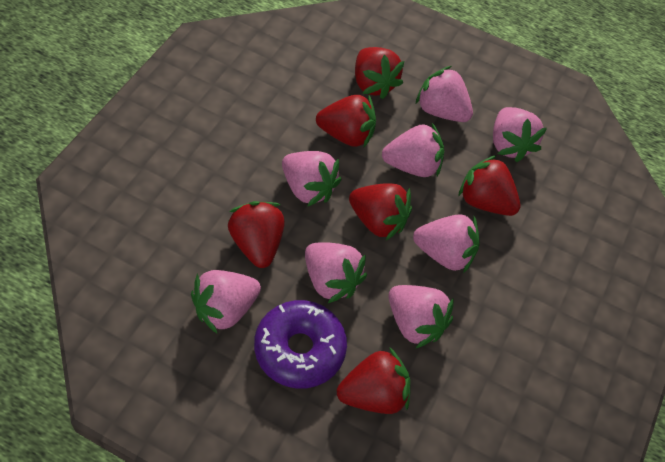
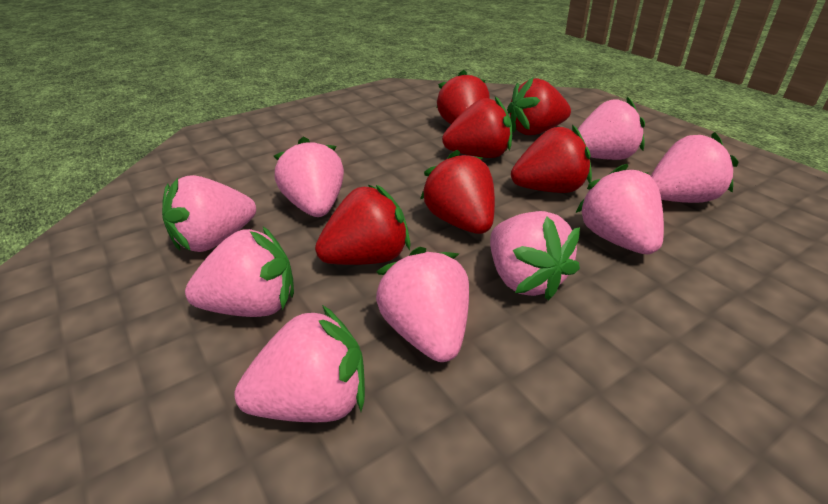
pink strawberry: [191,270,261,333] [282,151,341,207] [305,242,367,303] [382,123,444,177] [389,285,453,349] [413,214,480,273] [416,66,473,122] [493,107,547,162] = 8 -> [162,175,256,252] [185,227,294,317] [234,305,365,422] [274,136,344,217] [376,247,469,362] [490,211,580,301] [575,164,664,254] [578,97,645,160] [651,132,739,203] = 9
purple donut: [254,300,347,388] = 1 -> none = 0

